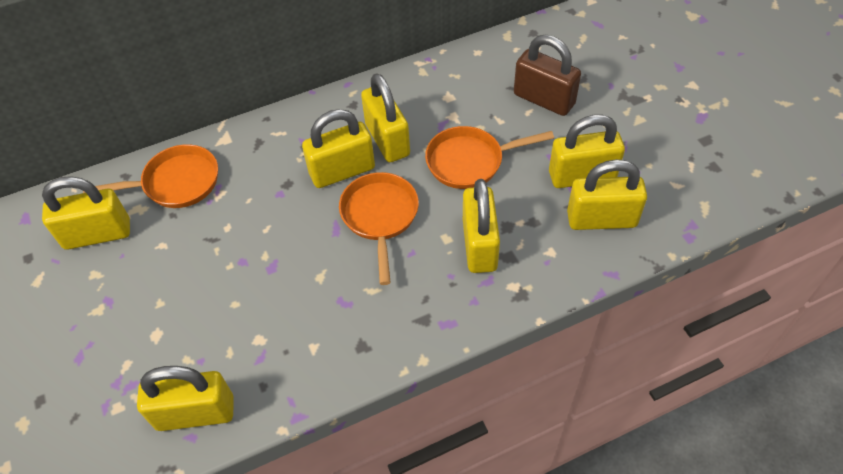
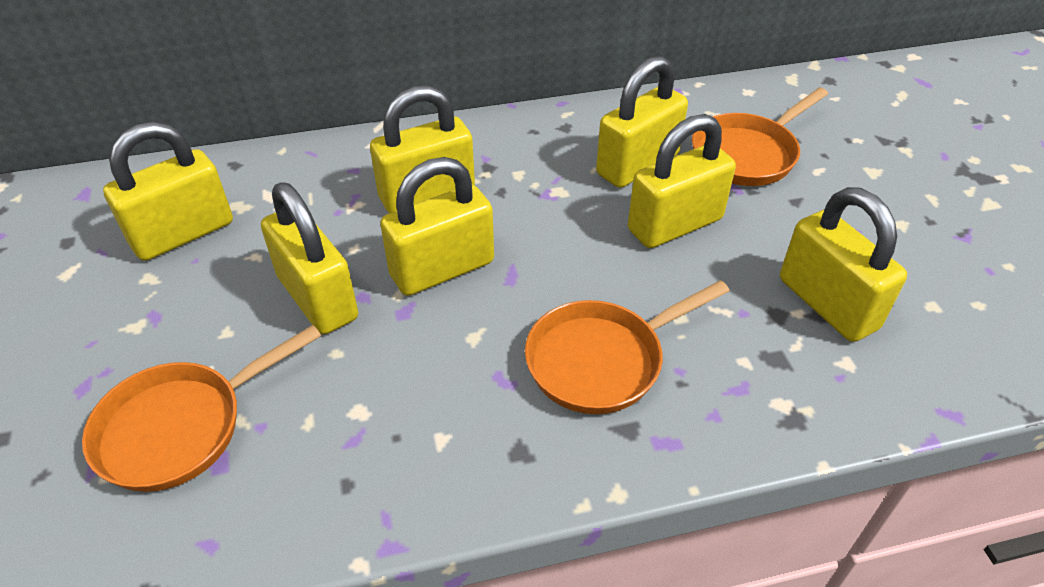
brown padlock: [514,35,581,116] = 1 -> none = 0

